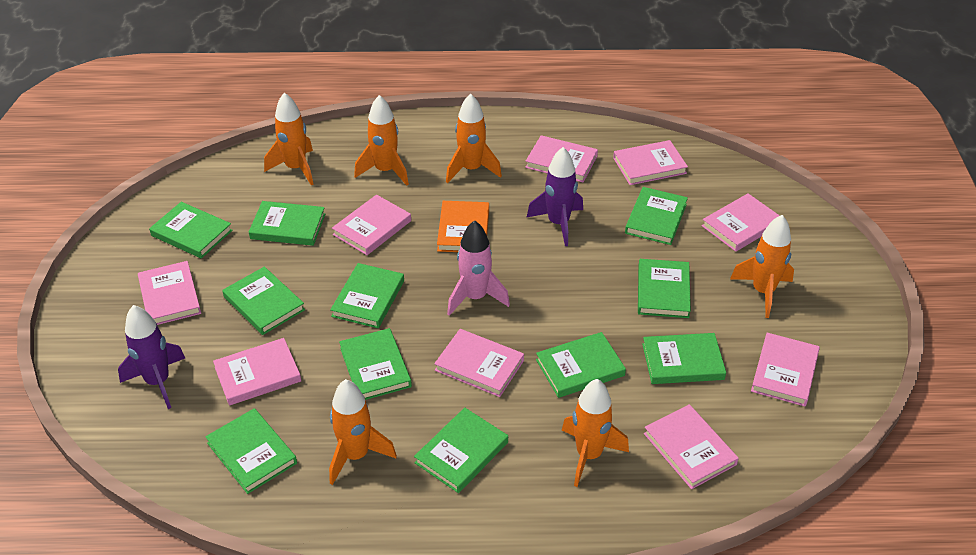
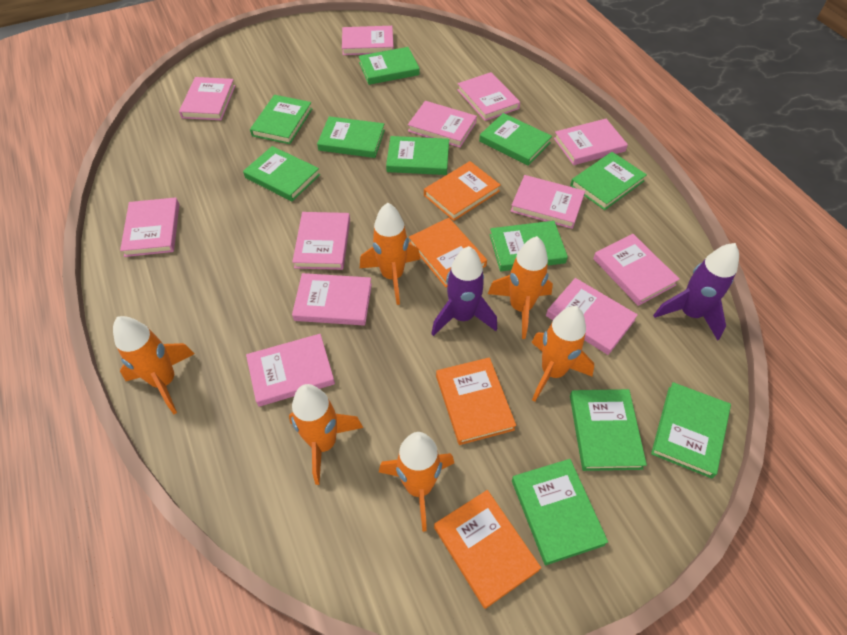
orange book: [437,201,489,252] = 1 -> [409,218,487,287] [424,161,501,221] [434,490,541,609] [436,357,516,445] = 4
pink book: [138,261,201,325] [213,338,301,406] [332,195,411,255] [434,329,524,397] [525,135,598,182] [613,140,688,185] [644,404,739,489] [702,193,780,252] [751,333,820,406] = 9 -> [120,197,179,257] [179,77,235,120] [246,334,335,407] [292,212,350,270] [292,273,372,325] [342,26,394,55] [408,101,477,147] [457,72,520,121] [511,175,585,229] [546,278,638,355] [554,119,628,165] [593,234,680,306] = 12
pink rocket: [447,220,510,316] = 1 -> none = 0

